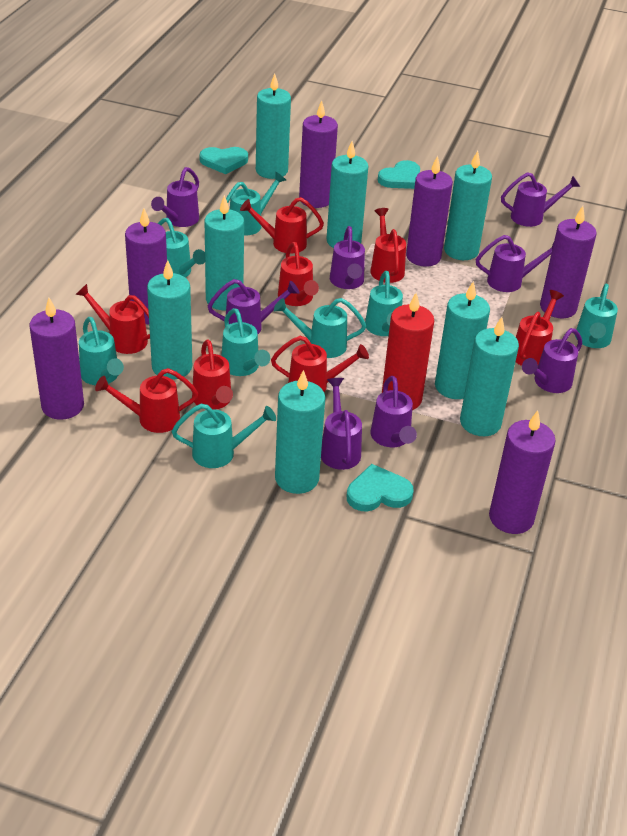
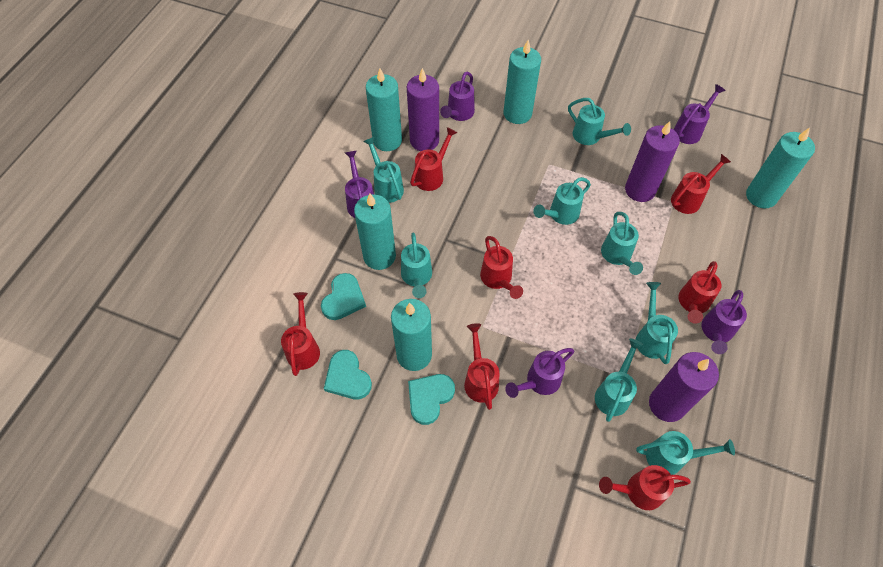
purple candle: [29,298,84,420] [125,208,167,324] [299,101,338,208] [406,156,453,267] [489,411,556,534] [540,206,597,318] = 6 -> [407,68,439,151] [625,121,680,202] [649,352,719,422] = 3
purple watering can: [151,167,199,227] [208,279,299,334] [321,378,362,470] [330,226,365,289] [370,376,417,447] [476,235,554,292] [501,172,580,227] [522,328,582,393] = 8 -> [345,150,374,218] [440,72,475,121] [505,348,574,398] [674,84,726,144] [701,290,747,354] = 5
red candle: [382,292,434,410] = 1 -> none = 0
red watering can: [75,284,150,354] [95,368,198,433] [192,340,233,410] [240,197,324,253] [271,336,369,392] [278,242,319,306] [370,208,406,283] [516,290,564,366] = 8 -> [281,292,320,376] [410,127,458,191] [464,323,500,410] [480,236,523,299] [599,465,691,510] [671,154,731,214] [678,261,722,324] = 7
turquoise candle: [147,260,192,380] [204,195,244,310] [256,73,291,179] [275,370,325,494] [327,141,368,248] [435,281,490,399] [444,151,492,260] [460,317,519,436] = 8 -> [354,193,396,270] [366,68,402,151] [391,299,432,371] [504,40,541,124] [746,128,815,209] = 5

